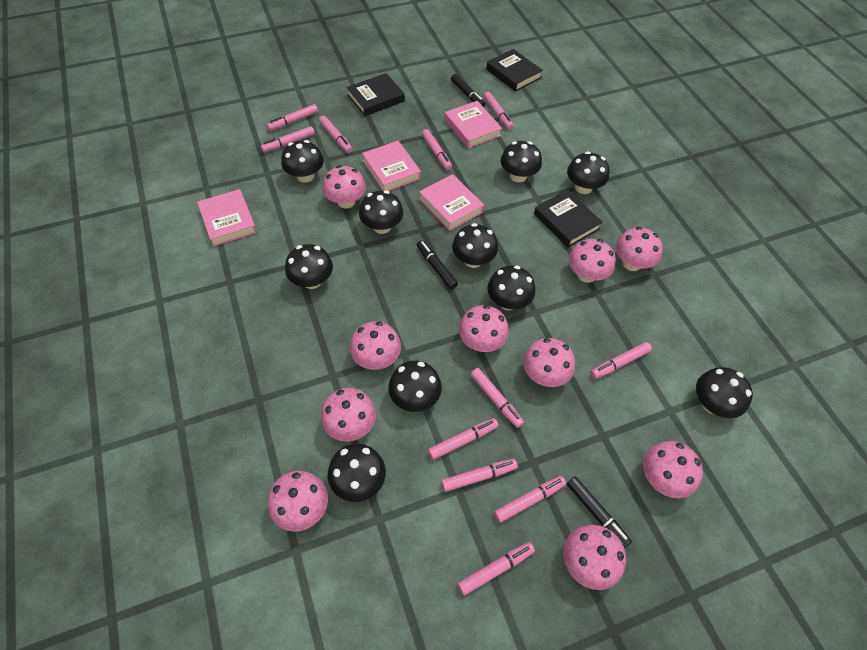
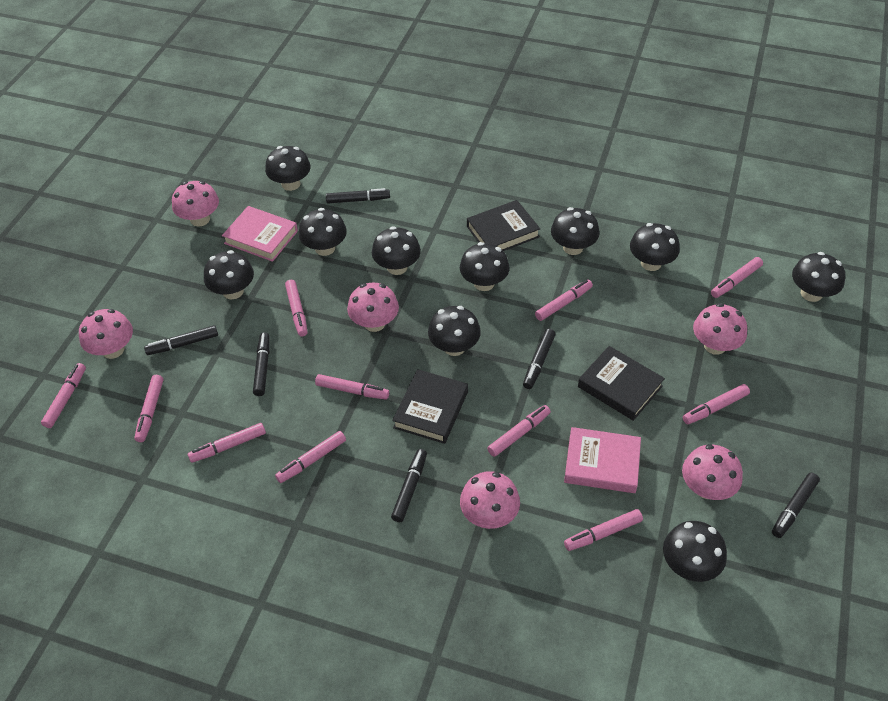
black marker: [417,240,458,289] [451,74,485,107] [567,477,632,548] = 3 -> [144,325,218,355] [253,332,270,396] [326,188,390,204] [391,449,427,522] [523,329,556,389] [772,473,820,538] = 6
pink book: [197,189,257,247] [362,141,421,191] [419,174,484,231] [444,101,502,148] = 4 -> [222,206,298,262] [564,427,641,493] = 2
pink mushroom: [268,471,328,532] [321,388,376,442] [323,165,366,209] [350,321,401,370] [459,305,509,352] [523,338,575,387] [564,525,626,590] [569,239,616,283] [616,227,663,271] [643,441,703,498] = 10 -> [79,309,133,359] [172,181,219,227] [347,283,399,332] [460,471,520,529] [682,444,743,500] [693,303,747,355] = 6

